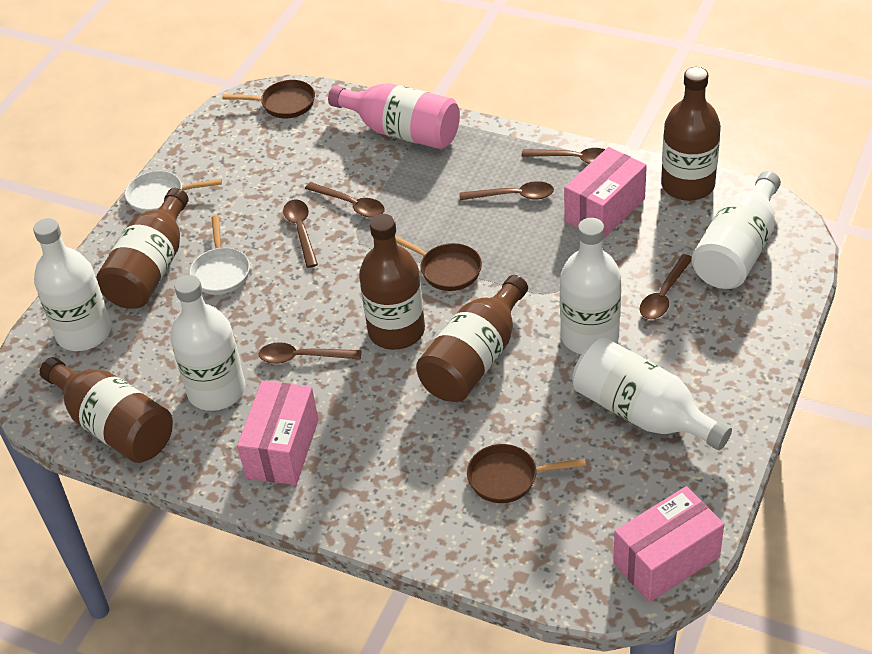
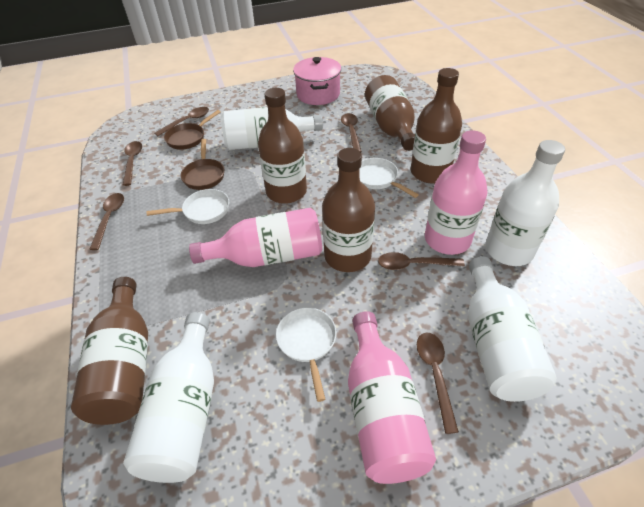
brown pan: [222,80,315,118] [395,235,482,291] [467,444,586,503] = 3 -> [164,110,221,150] [180,139,224,190] = 2
pink bottle: [328,83,460,149] = 1 -> [189,208,322,267] [348,311,436,484] [425,130,488,255] = 3
pink box: [237,381,319,485] [564,147,647,239] [613,486,724,602] = 3 -> none = 0
pink pot: none = 0 -> [293,57,341,105] = 1
white bottle: [33,218,111,351] [170,275,245,411] [560,218,621,354] [572,337,732,450] [691,171,781,289] = 5 -> [123,312,214,483] [221,107,323,150] [468,256,557,402] [485,140,565,266] = 4
white pan: [125,171,222,213] [190,216,250,295] = 2 -> [146,189,229,224] [276,308,337,402] [359,158,419,198] = 3

